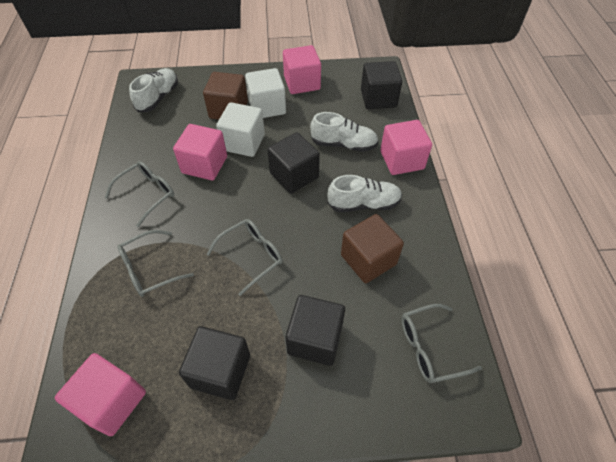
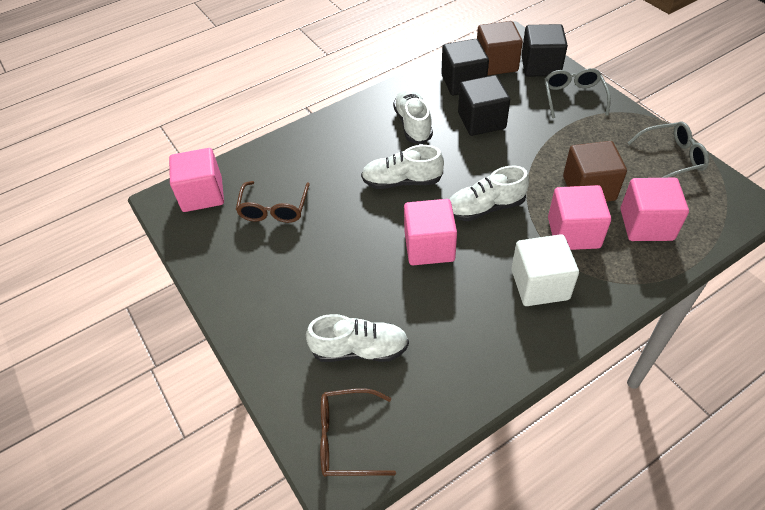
black cube: [179,326,250,400] [267,132,320,194] [285,295,345,366] [361,61,402,109] = 4 -> [441,39,489,96] [458,75,510,136] [521,24,568,77] = 3
brown glasses: none = 0 -> [236,181,310,223] [320,388,396,477] = 2
grey glasses: [105,161,174,227] [117,230,194,297] [207,219,283,296] [401,304,482,383] = 4 -> [545,68,611,118] [628,121,709,178] = 2
white cube: [216,102,265,157] [245,68,286,118] = 2 -> [511,234,579,306] = 1
white shoe: [129,68,178,112] [310,112,379,152] [327,175,402,212] = 3 -> [306,314,409,362] [361,145,444,189] [393,88,433,144] [450,166,529,221] = 4

